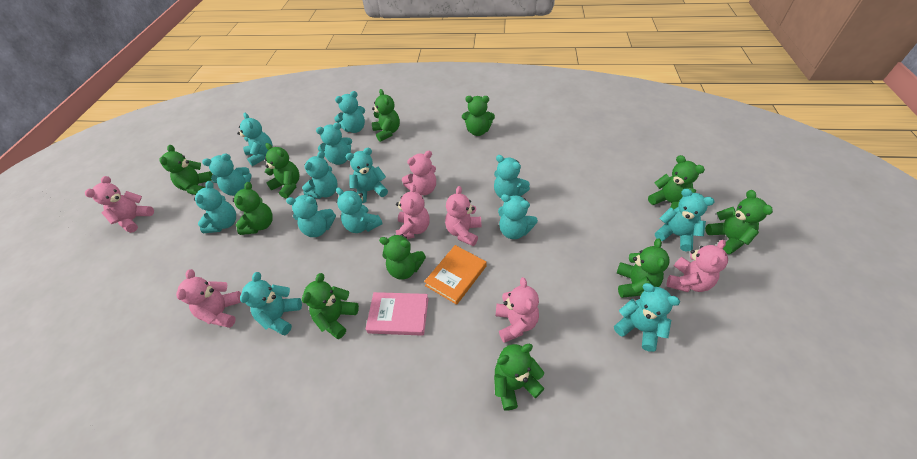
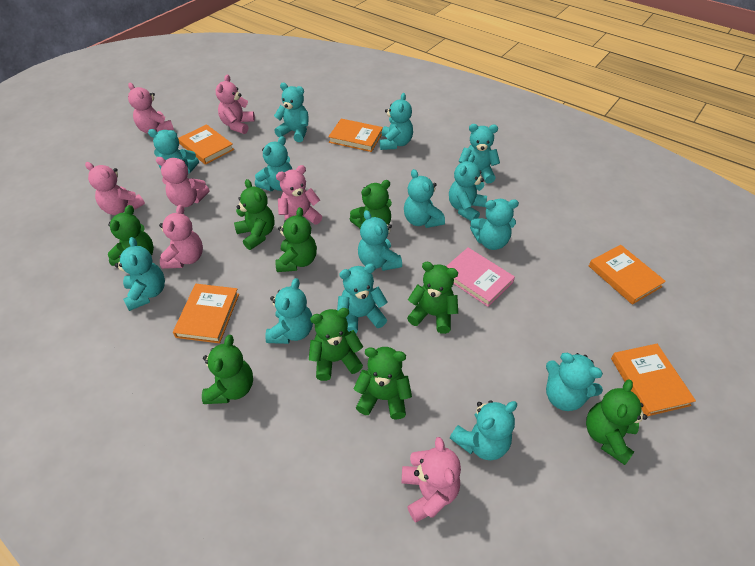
green teddy bear: [159,145,213,195] [232,182,273,235] [265,143,299,198] [302,273,359,339] [372,89,400,142] [379,234,426,280] [462,96,495,136] [494,344,545,410] [617,239,670,298] [648,155,705,209] [705,190,773,254] = 11 -> [108,205,154,266] [202,335,253,404] [234,179,274,250] [275,207,317,272] [309,308,363,381] [349,180,392,228] [353,347,412,420] [407,262,458,334] [586,379,648,465] = 9
orange book: [424,245,486,305] = 1 -> [173,284,239,343] [178,124,234,165] [328,119,383,152] [589,245,666,305] [611,344,696,416] = 5

